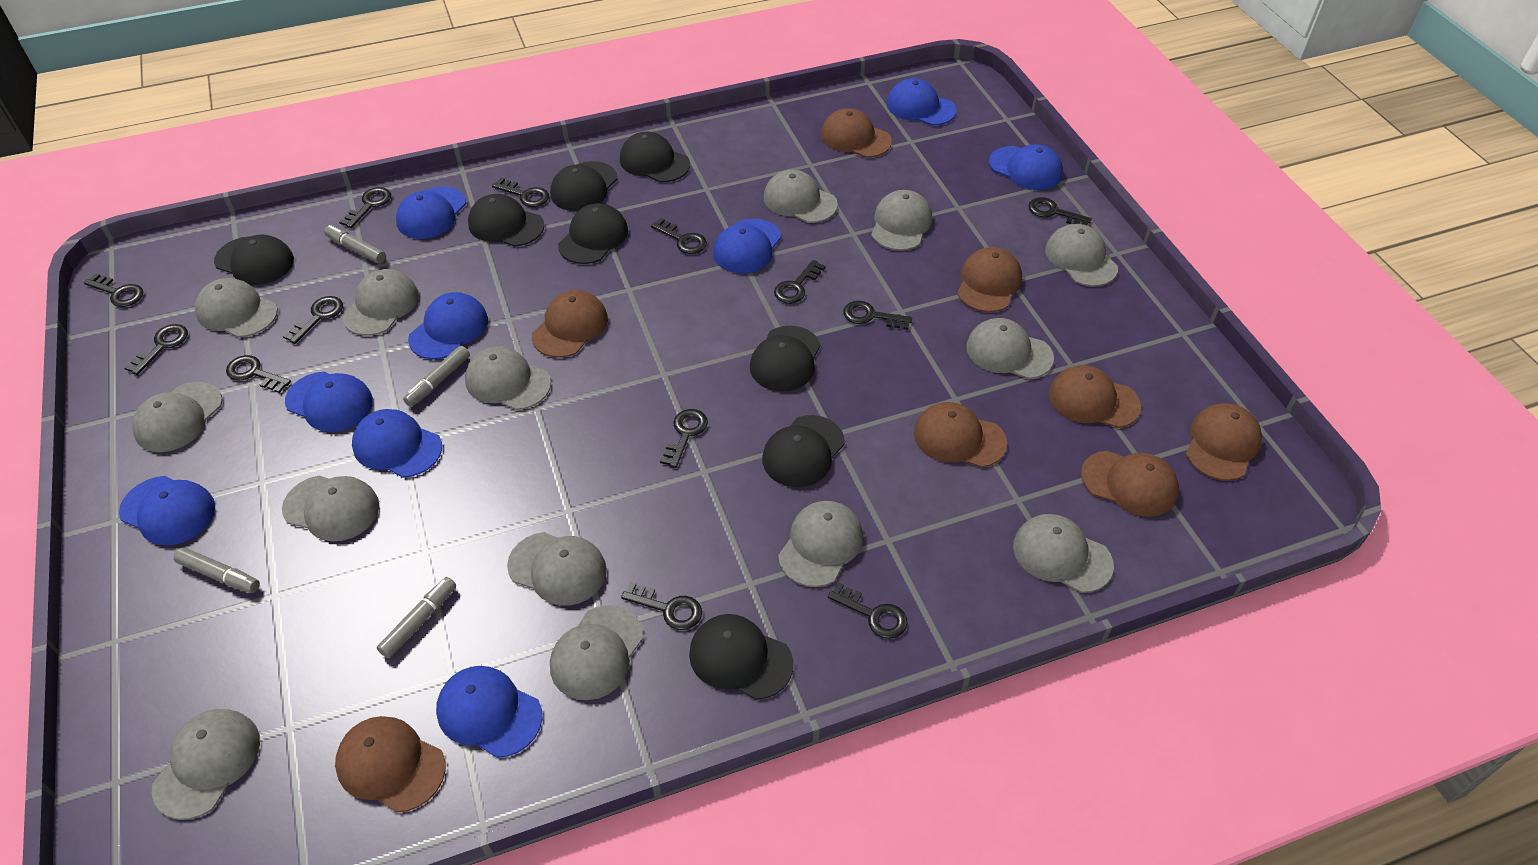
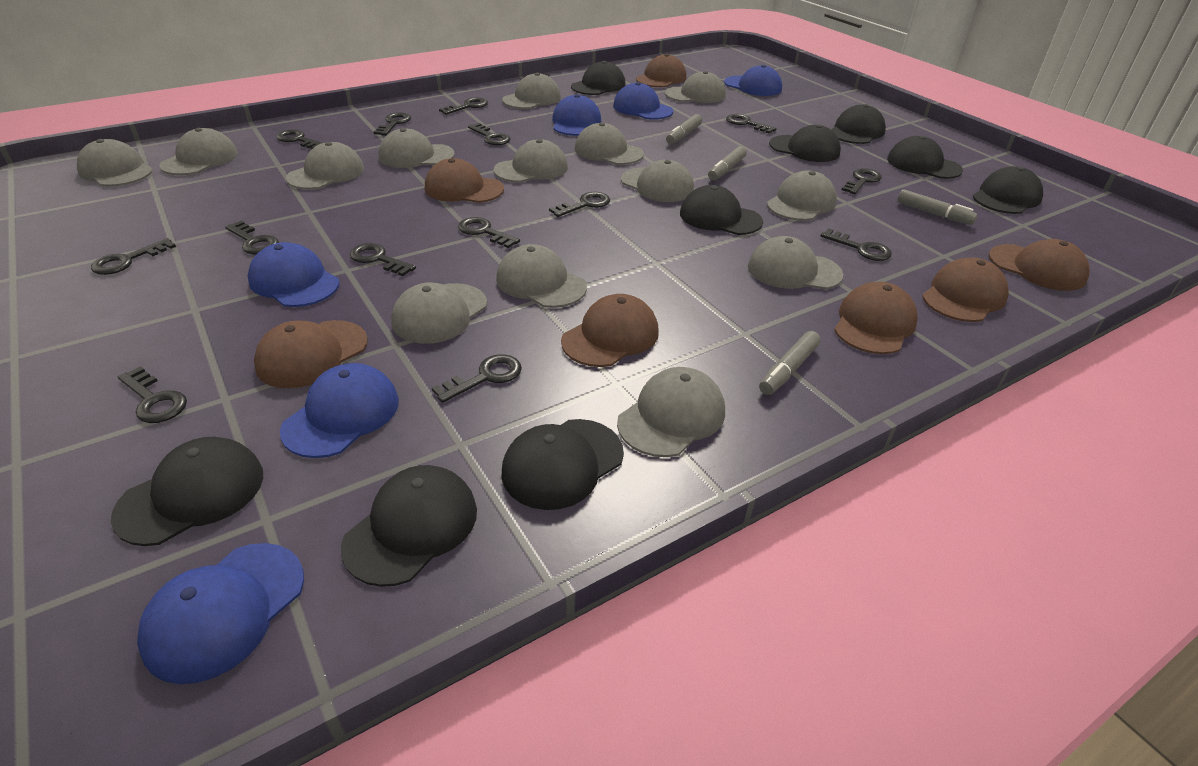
black cap: [214,235,294,285] [468,194,544,247] [550,161,618,211] [558,203,628,264] [620,132,690,182] [689,614,793,700] [750,326,820,391] [762,415,845,487] = 8 -> [111,437,263,546] [341,465,477,587] [502,419,624,510] [571,61,626,95] [680,185,763,235] [769,124,841,162] [831,104,886,144] [887,136,963,179] [972,166,1043,214] = 9
black key: [84,273,143,307] [124,324,188,375] [226,355,291,393] [283,296,343,344] [339,187,391,228] [492,178,549,207] [621,582,702,630] [651,218,707,254] [660,409,708,468] [774,260,826,303] [828,582,908,639] [843,301,912,330] [1028,197,1092,225] = 13 -> [91,238,176,275] [118,366,187,423] [225,221,279,254] [276,129,322,149] [350,243,416,276] [373,112,411,136] [432,354,522,403] [439,97,488,115] [458,217,520,248] [468,123,510,145] [549,192,610,217] [726,114,777,134] [821,229,892,261] [842,168,882,194] = 14
blue cap: [119,476,215,545] [285,372,373,432] [352,409,442,478] [396,187,466,239] [408,292,488,360] [436,666,542,758] [713,219,781,274] [887,78,956,125] [989,145,1063,190] = 9 -> [137,543,304,684] [248,242,339,307] [280,363,399,458] [552,94,601,136] [613,82,673,120] [724,65,782,96] = 6
brown cap: [335,716,446,813] [532,290,608,358] [821,108,892,158] [914,402,1007,468] [957,247,1022,312] [1049,365,1141,428] [1081,450,1179,517] [1186,403,1262,481] = 8 -> [254,320,368,388] [425,158,504,203] [561,294,659,367] [636,54,687,87] [834,282,918,354] [922,257,1009,322] [989,239,1089,291] = 7

